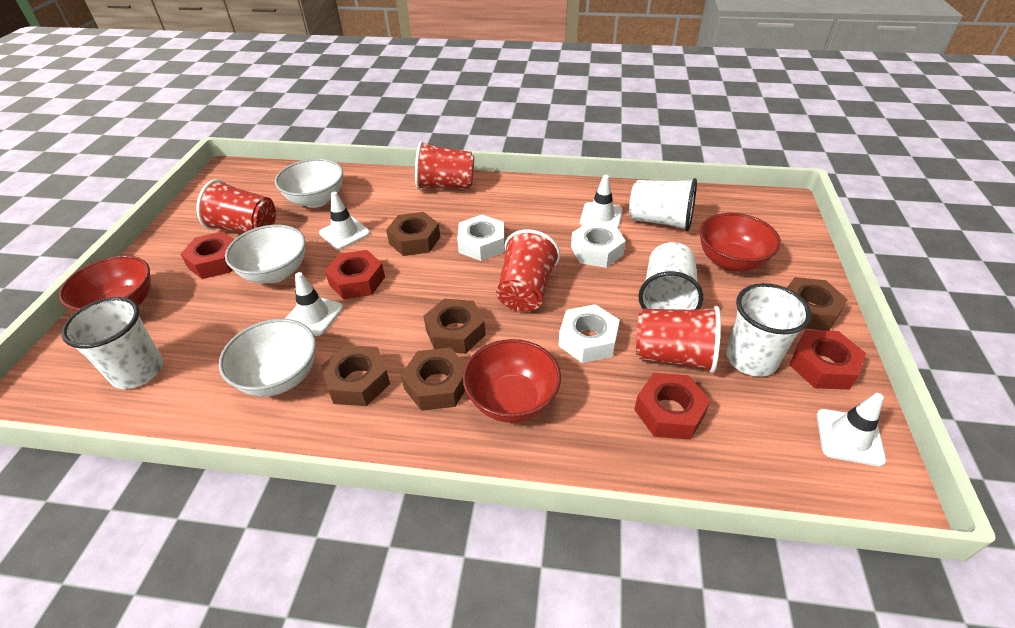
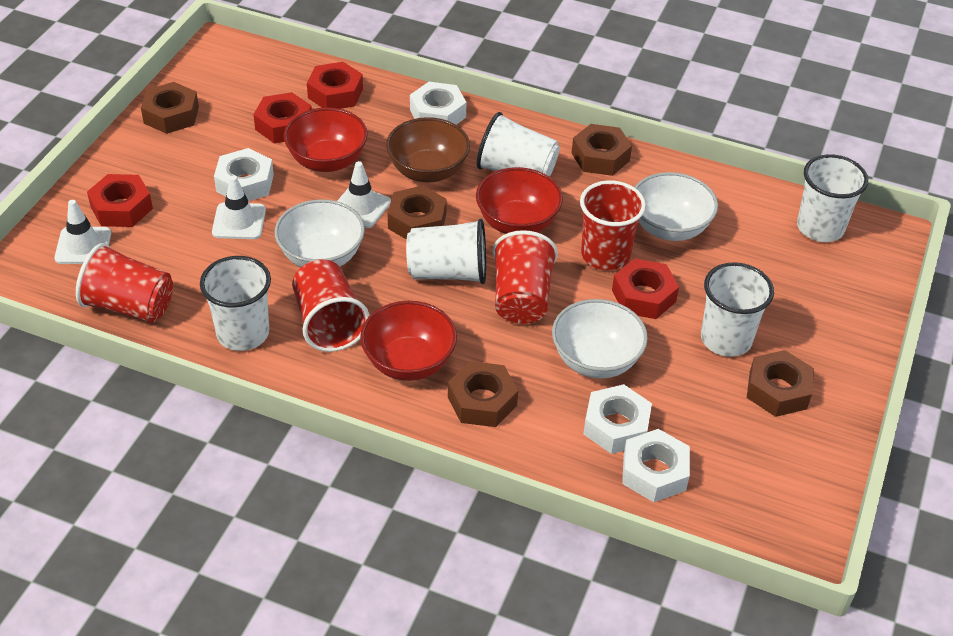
brown bowl: none = 0 -> [386,117,470,183] = 1
white cup: [61,297,163,389] [629,178,697,231] [638,242,703,310] [726,283,811,377] = 4 -> [200,256,271,351] [406,219,486,284] [476,112,560,177] [701,262,774,357] [797,154,868,242] = 5
white nut: [457,215,505,261] [558,304,620,363] [571,221,626,268] = 3 -> [214,148,274,201] [410,82,467,125] [583,384,652,454] [622,429,690,502] = 4
white traffic cone: [285,272,343,336] [319,192,370,250] [580,175,623,228] [817,393,886,467] = 4 -> [54,200,111,264] [212,175,266,239] [337,161,391,228] = 3

